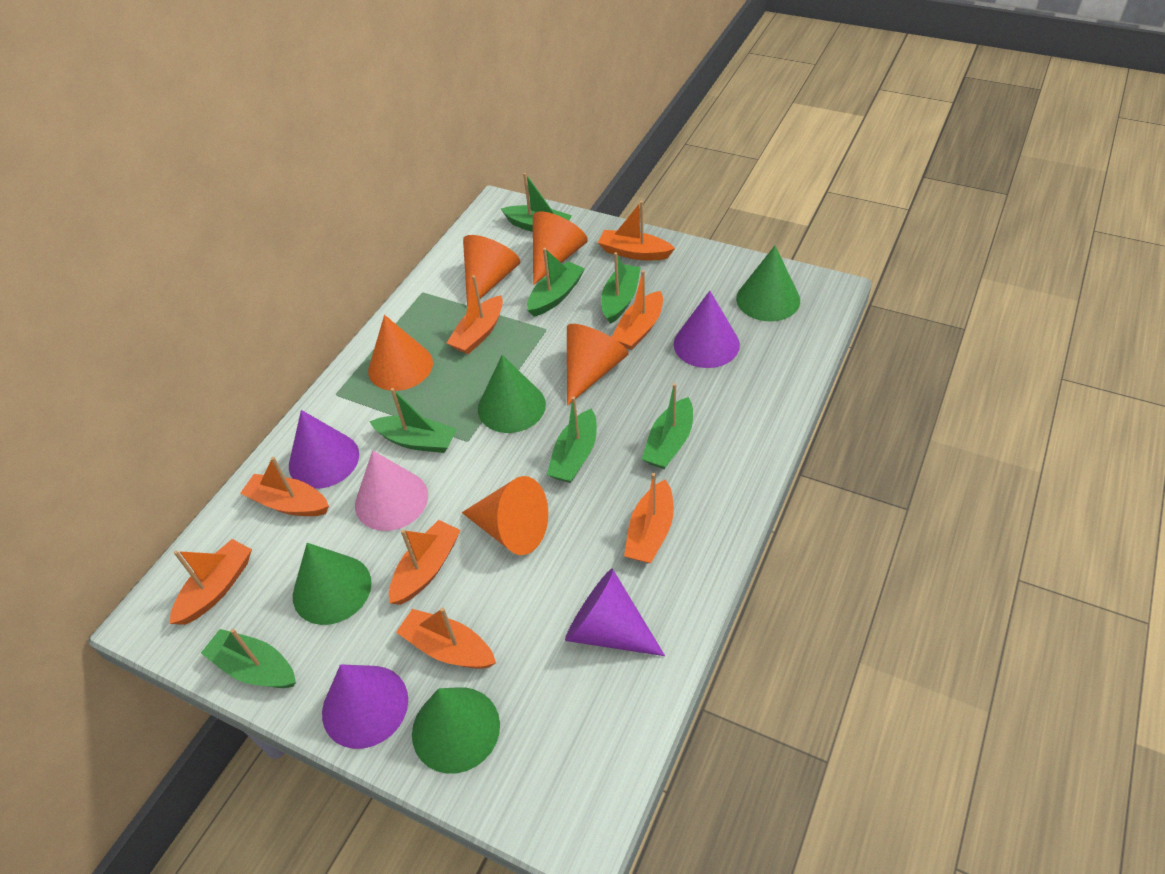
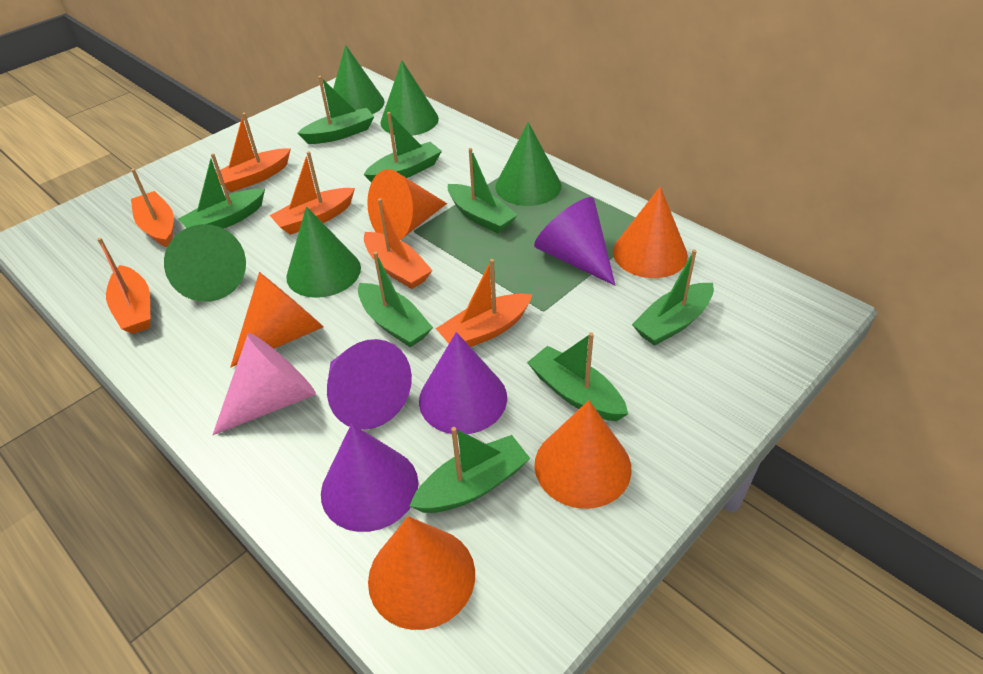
green boat: [201,629,296,688] [369,388,457,453] [501,173,572,232] [527,248,585,317] [547,397,597,483] [601,252,641,324] [642,383,693,469] = 7 -> [179,153,265,229] [297,76,374,144] [358,252,433,347] [364,112,442,183] [410,427,530,513] [448,148,518,233] [527,332,628,421] [632,249,714,346] = 8
green cone: [293,543,372,625] [412,687,500,774] [478,355,546,433] [736,246,800,321] = 4 -> [164,224,246,302] [286,207,361,298] [328,45,385,114] [380,60,439,136] [495,122,561,206] = 5
orange boat: [170,539,252,625] [240,457,329,516] [389,520,461,605] [396,608,496,669] [447,275,503,354] [598,201,675,260] [612,270,663,350] [624,473,674,563] = 8 -> [97,238,150,334] [131,168,174,247] [216,113,291,192] [270,151,355,235] [364,198,433,289] [436,259,533,347] = 6

